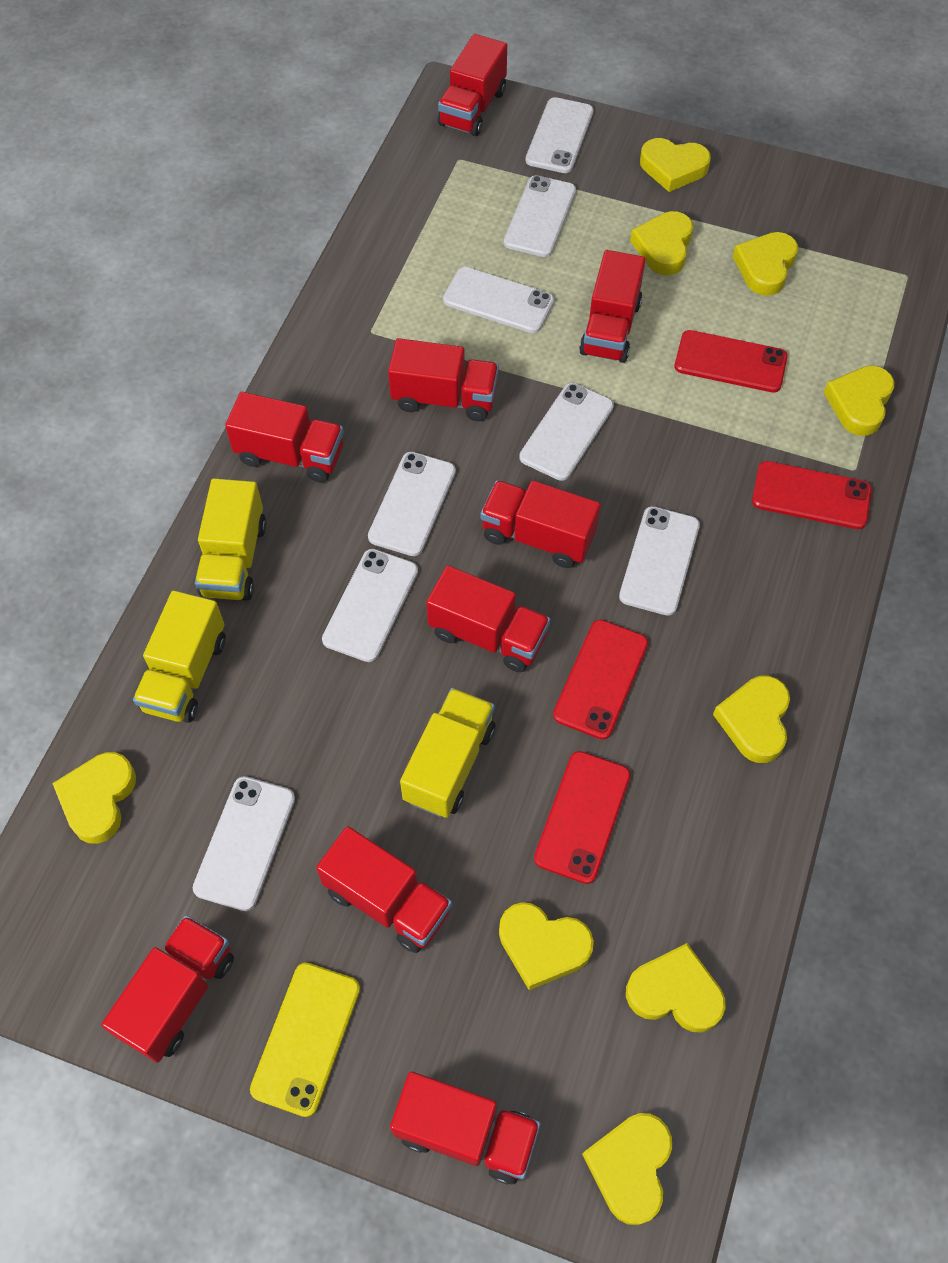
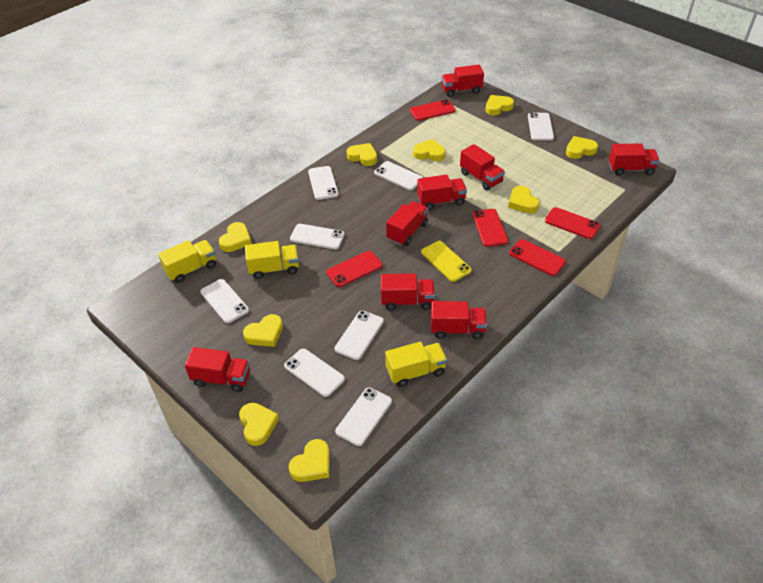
red phone: [534,751,631,884] [553,620,648,740] [674,330,788,393] [752,461,872,529] = 4 -> [326,251,383,287] [410,99,456,121] [472,209,508,247] [509,239,566,276] [545,207,600,239] = 5
red truck: [101,915,234,1063] [225,392,344,483] [316,826,452,953] [388,338,499,421] [390,1072,541,1185] [426,565,550,672] [438,34,507,136] [480,480,601,568] [579,250,645,363] = 9 -> [185,347,250,392] [381,274,435,311] [386,201,428,246] [417,174,467,210] [431,301,487,339] [441,65,484,97] [460,144,505,190] [609,144,660,176] = 8

